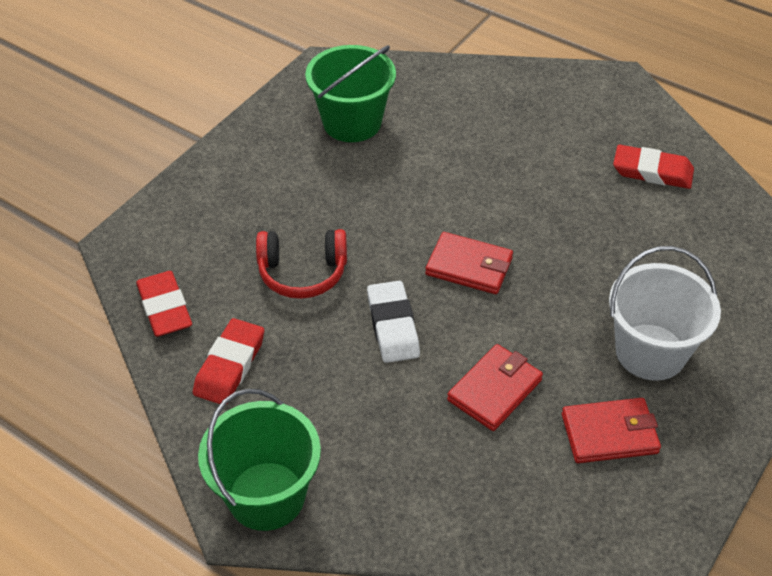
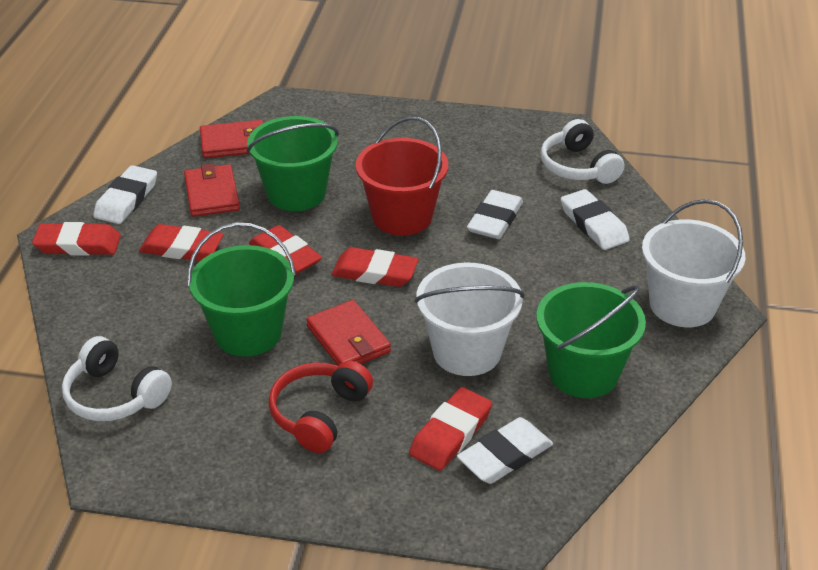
green bucket: [198,389,321,531] [305,45,396,142] = 2 -> [187,223,296,357] [247,116,338,211] [536,282,646,398] = 3
red bucket: none = 0 -> [356,116,448,236] = 1
red eraser: [136,271,192,337] [193,318,264,405] [613,145,694,189] = 3 -> [32,222,121,256] [139,224,224,261] [249,225,322,274] [331,247,419,287] [409,387,492,471] = 5
white bucket: [609,246,721,381] = 1 -> [414,263,524,376] [642,199,745,327] = 2
white eraser: [367,281,420,363] = 1 -> [93,165,157,224] [457,417,553,484] [467,190,523,239] [561,189,630,250] = 4
white headphones: none = 0 -> [62,336,172,421] [540,119,624,184] = 2

